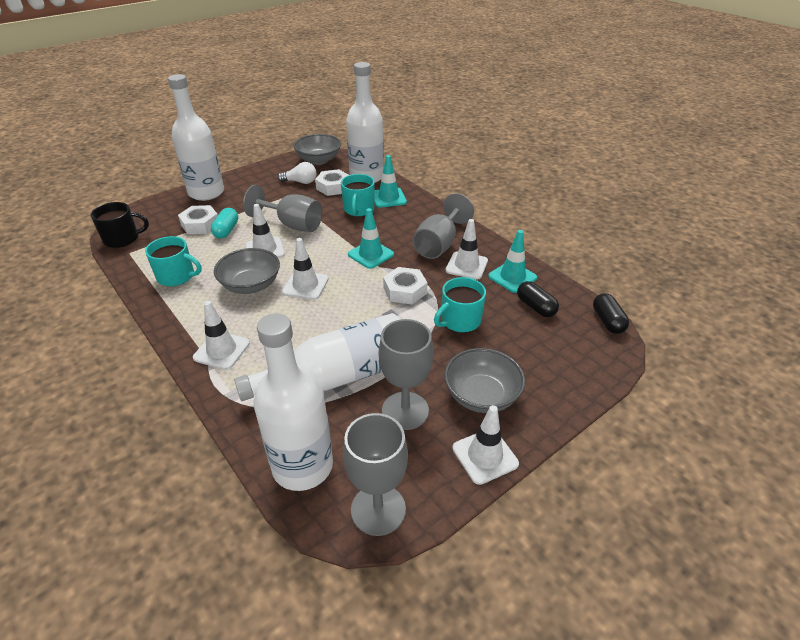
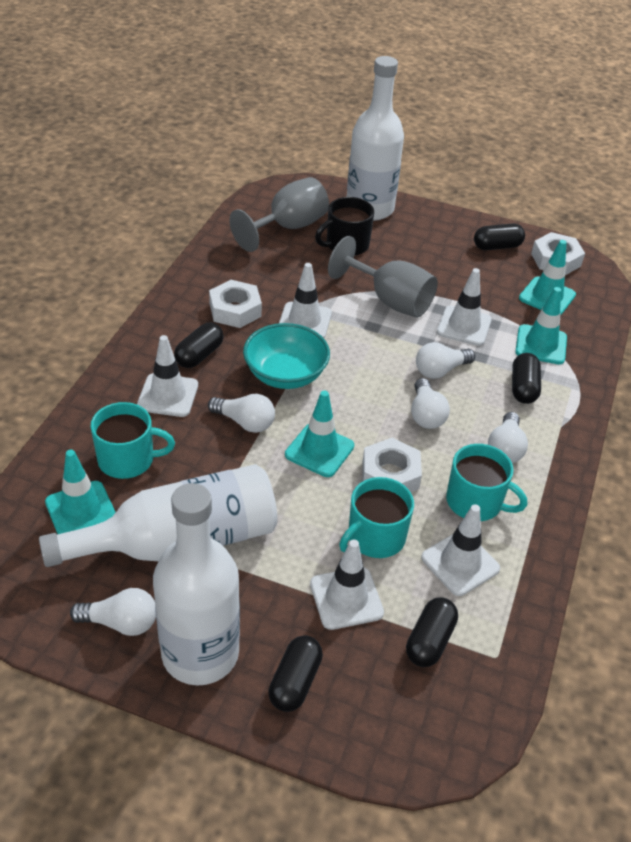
black capsule: [517,281,559,317] [593,293,629,334] = 2 -> [174,323,224,368] [268,635,323,712] [406,597,458,667] [474,223,525,250] [512,353,541,404] = 5
grey bowl: [214,248,280,294] [294,134,341,165] [444,348,525,413] = 3 -> none = 0
grey goblet: [243,185,322,232] [343,413,408,536] [379,319,433,430] [413,193,474,259] = 4 -> [230,177,329,252] [328,236,438,318] = 2
turquoise bowl: none = 0 -> [243,323,330,389] = 1
turquoise capsule: [211,208,238,239] = 1 -> none = 0
turquoise traffic cone: [348,208,394,269] [375,155,407,208] [488,230,537,293] = 3 -> [45,450,116,534] [285,391,354,477] [515,287,567,364] [519,240,576,315] = 4
white bottle: [168,74,224,201] [234,313,401,401] [254,313,333,491] [346,62,384,183] = 4 -> [39,464,278,567] [153,483,240,686] [347,56,404,221] = 3
white light bulb: [277,162,317,184] = 1 -> [70,588,156,636] [208,394,275,433] [411,378,450,429] [416,342,475,379] [488,412,528,463] = 5

